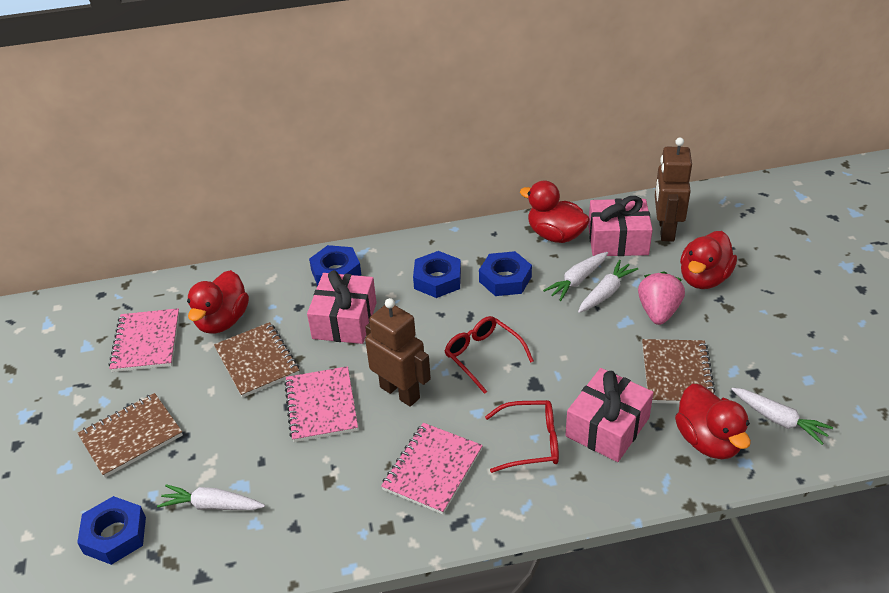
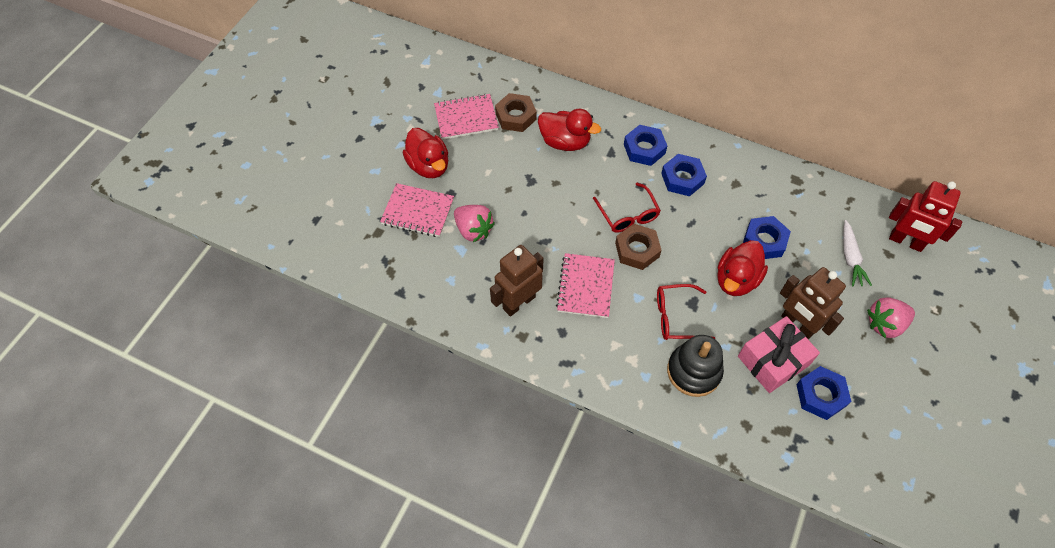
black stacking toy: none = 0 -> [667,335,724,397] = 1
brown notebook: [77,393,183,478] [214,322,299,398] [642,339,716,404] = 3 -> none = 0
brown nut: none = 0 -> [495,93,537,132] [615,224,662,270] = 2
pink gift: [307,270,377,344] [565,368,654,462] [588,196,653,256] = 3 -> [738,316,820,393] = 1
pink strawberry: [638,272,685,325] = 1 -> [454,205,495,242] [867,297,915,338] = 2
red duck: [187,270,249,334] [520,180,590,243] [675,384,751,459] [680,231,737,289] = 4 -> [403,128,448,178] [538,109,601,151] [717,240,768,296] = 3
red robot: none = 0 -> [889,181,962,252] = 1
white carrot: [157,484,265,510] [543,252,608,301] [578,260,638,313] [731,388,833,445] = 4 -> [843,220,872,286] = 1

